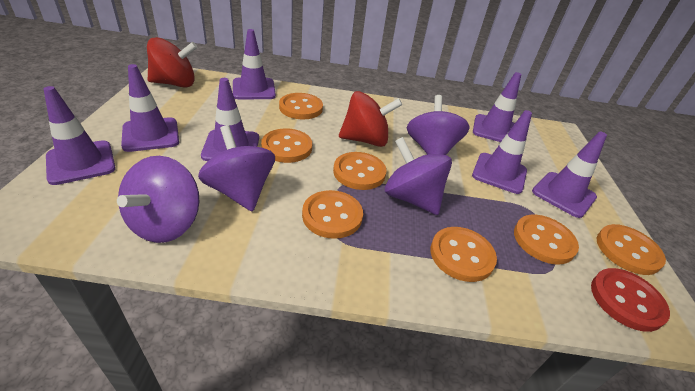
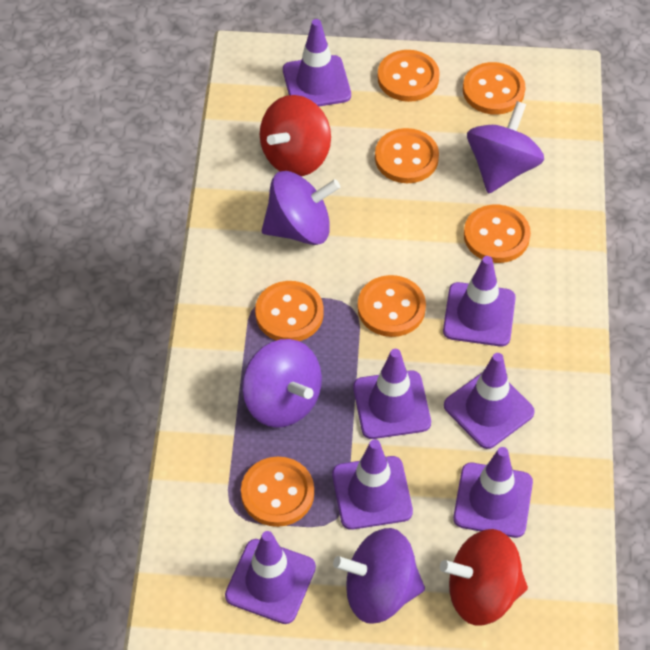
red button: [591,268,670,332] = 1 -> none = 0

